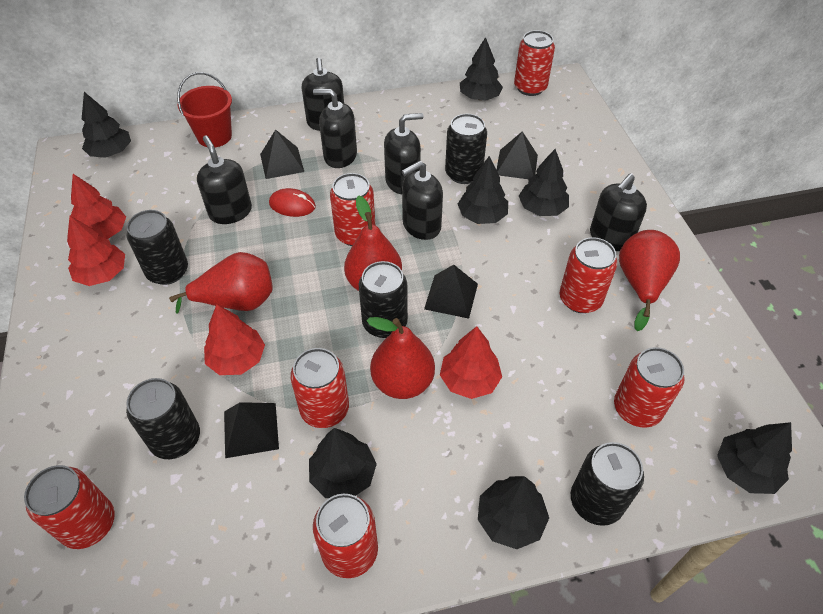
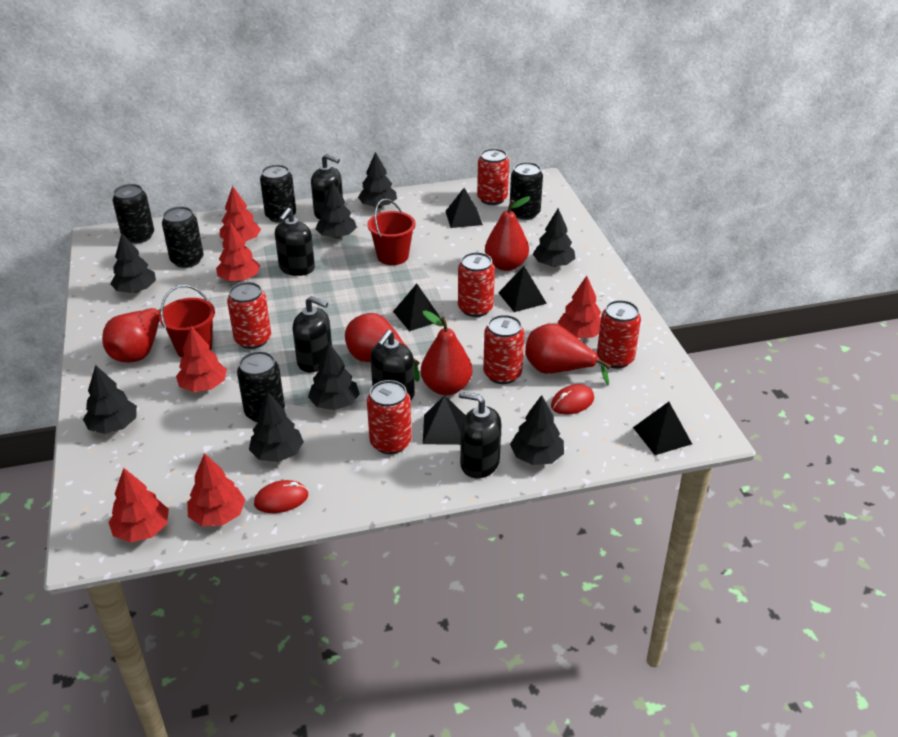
black pyramid: [224,402,279,458] [260,129,304,179] [424,265,478,319] [497,131,538,179] = 4 -> [393,284,441,331] [423,395,466,445] [445,188,483,228] [498,266,547,312] [633,402,692,455] = 5
black soap dispenser: [197,136,252,224] [302,58,344,131] [313,89,357,168] [384,113,423,194] [402,161,443,240] [590,174,647,251] = 6 -> [275,208,315,276] [293,296,332,372] [311,154,343,219] [370,330,415,401] [459,391,502,478] = 5
black tree: [82,92,131,158] [309,428,377,498] [458,156,508,224] [460,37,503,100] [478,476,549,549] [519,149,569,216] [717,422,792,494] = 7 -> [83,365,137,434] [110,233,156,293] [249,392,304,462] [308,343,360,410] [316,181,357,239] [358,152,397,208] [510,395,564,465] [533,208,575,267] = 8
red bucket: [177,72,232,147] = 1 -> [159,285,215,358] [368,199,416,265] = 2
red can: [24,465,115,549] [290,348,349,428] [313,494,378,578] [330,173,375,246] [514,30,555,96] [560,237,617,313] [614,347,685,428] = 7 -> [227,282,271,349] [367,380,412,454] [458,252,495,317] [477,148,509,205] [483,315,525,384] [597,300,641,368] = 6
red mouse: [269,188,316,217] = 1 -> [254,480,308,513] [551,384,594,415] = 2
red pear: [169,252,273,314] [344,195,402,291] [367,317,435,399] [619,230,680,331] = 4 -> [102,307,164,363] [345,313,420,382] [421,311,472,395] [485,196,530,271] [525,323,611,385] = 5
red tree: [67,216,125,286] [71,174,126,239] [204,304,265,375] [440,326,502,399] = 4 -> [108,468,169,542] [176,326,227,392] [187,453,246,526] [216,222,260,282] [220,186,261,242] [558,276,601,338] = 6

